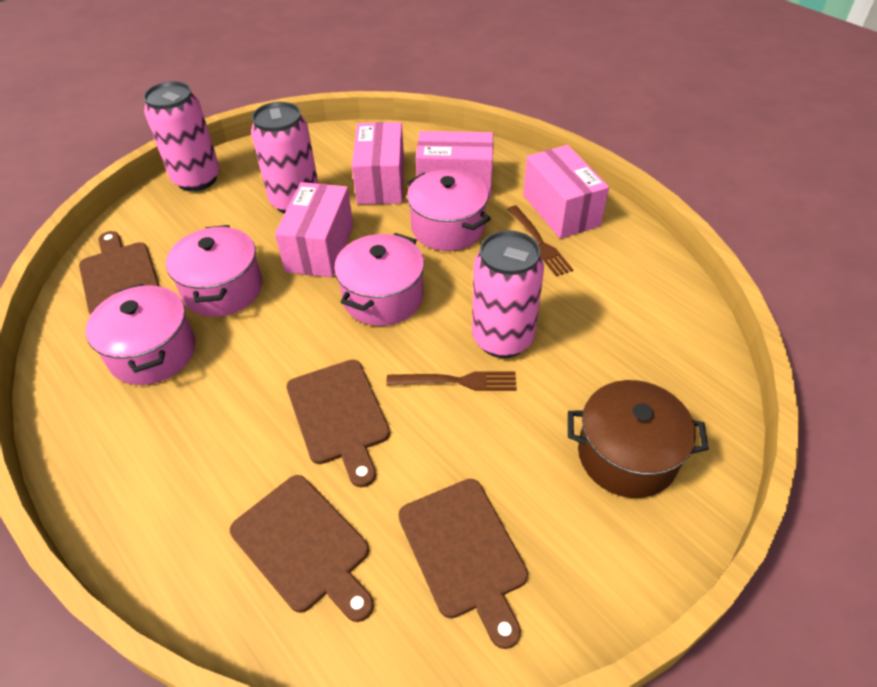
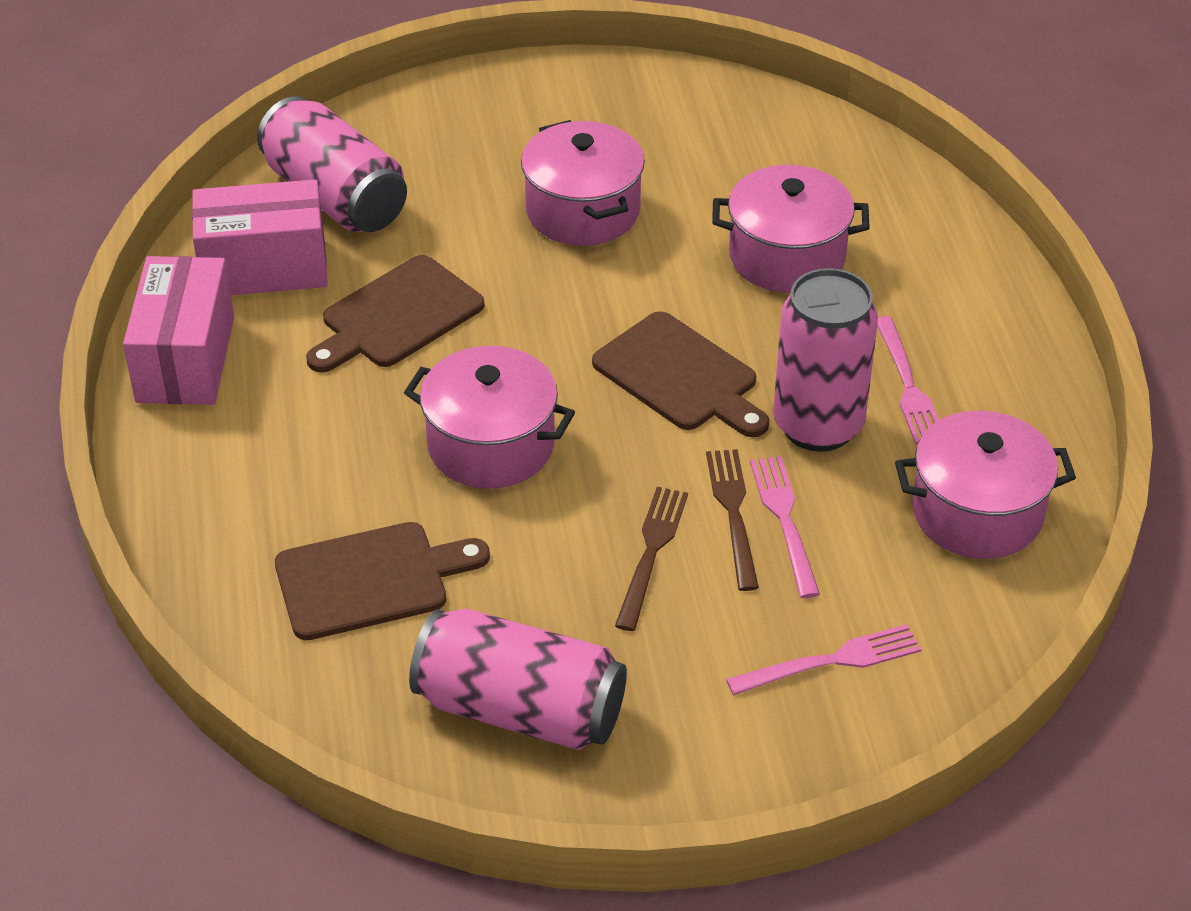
brown cutting board: [79,231,159,315] [230,475,374,622] [286,360,390,488] [398,479,528,649] = 4 -> [275,522,490,640] [306,255,484,373] [592,311,769,437] = 3
brown pot: [568,380,709,498] = 1 -> none = 0
pink box: [275,182,353,278] [352,122,404,204] [416,131,493,198] [523,145,609,239] = 4 -> [123,256,234,405] [192,179,328,295] = 2
pink fork: none = 0 -> [726,624,922,695] [750,456,820,598] [877,316,939,445] = 3

